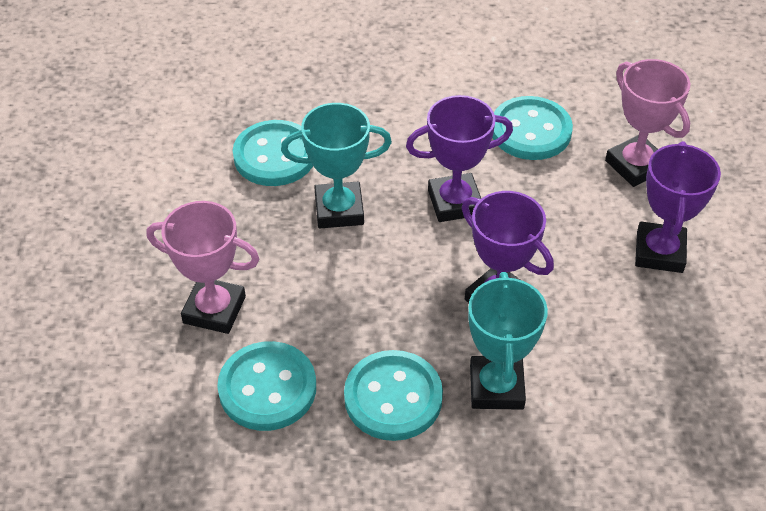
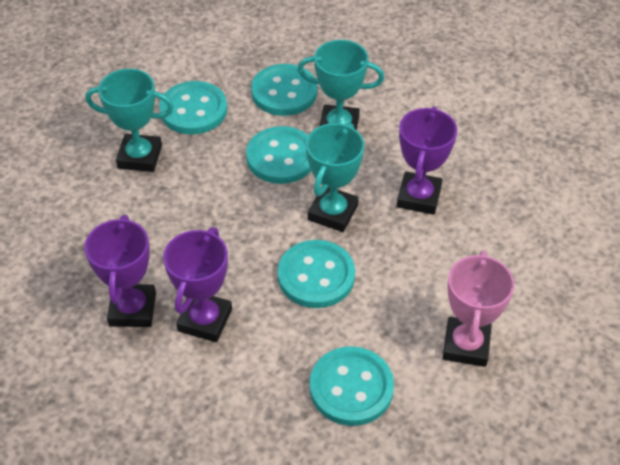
pink trophy: [147,201,260,334] [605,59,690,187] = 2 -> [443,251,514,367] = 1
turquoise button: [217,341,316,431] [233,120,313,186] [344,350,443,441] [492,96,573,160] = 4 -> [159,81,227,134] [246,126,311,184] [251,64,317,116] [278,240,355,308] [310,346,394,426] = 5
turquoise trophy: [281,103,392,228] [468,272,548,410] = 2 -> [86,69,174,172] [298,40,384,130] [306,123,364,232] = 3

